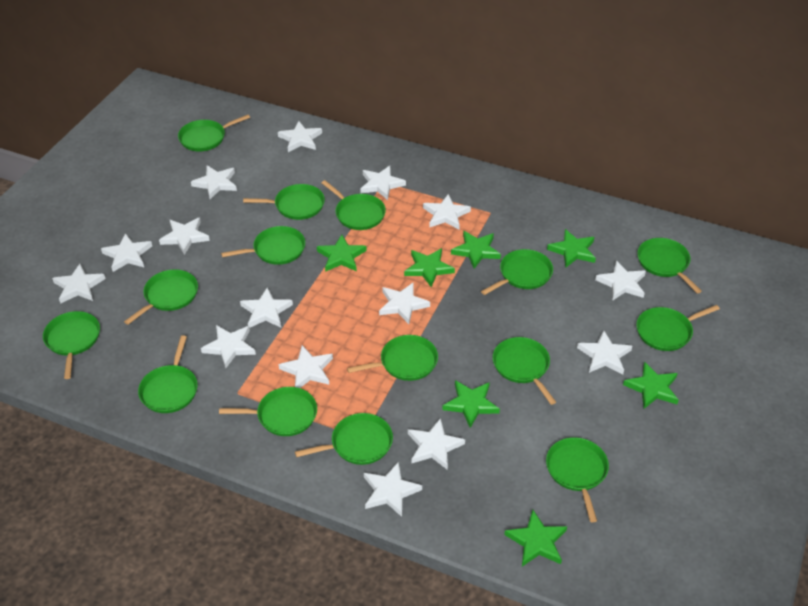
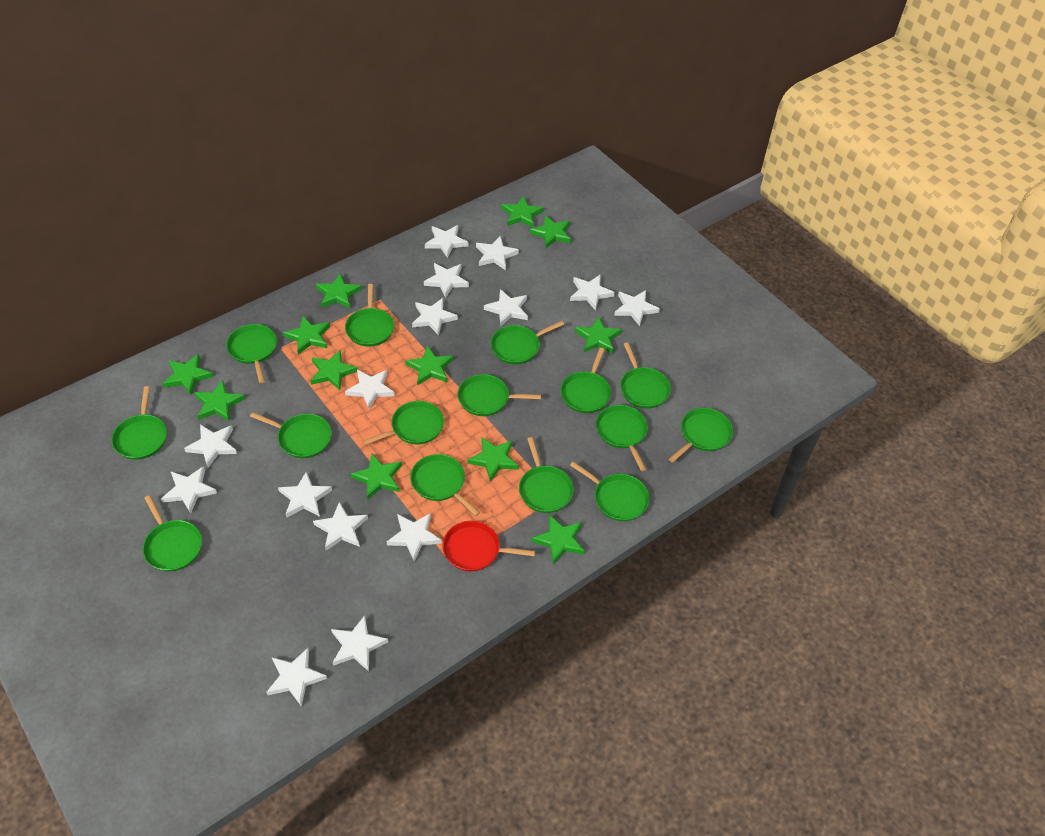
green star: [317,235,367,272] [404,248,455,287] [442,380,500,428] [451,231,501,269] [504,510,567,566] [547,229,596,267] [623,361,678,409] = 7 -> [162,354,214,395] [194,380,245,422] [283,316,330,355] [311,350,358,390] [316,273,362,309] [351,453,402,499] [405,345,453,385] [467,437,519,482] [501,196,543,228] [530,215,571,248] [531,515,585,564] [575,317,622,353] = 12
red pan: none = 0 -> [443,521,535,572] = 1

